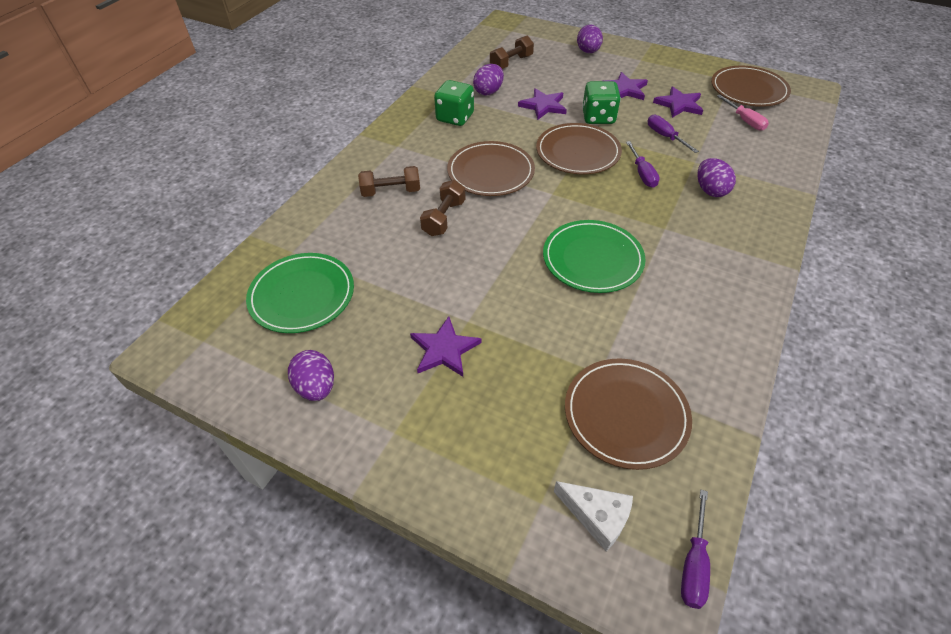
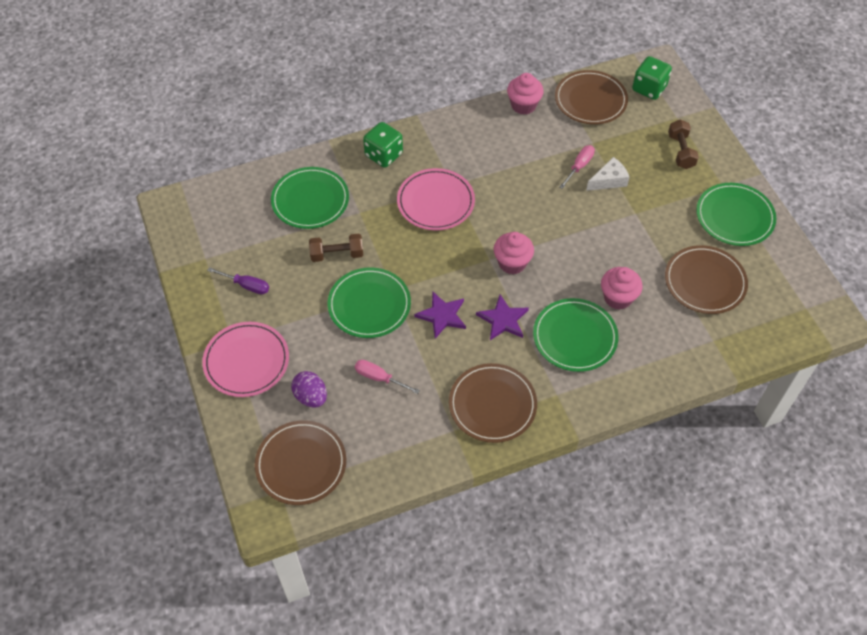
brown dumbbell: [358,166,420,197] [420,180,465,236] [490,36,534,69] = 3 -> [309,234,363,262] [668,119,699,169] = 2
green plate: [246,253,354,333] [543,220,646,293] = 2 -> [271,167,349,229] [328,267,411,338] [533,298,619,372] [696,183,777,246] = 4
pink cupcake: none = 0 -> [494,232,534,274] [507,73,544,115] [601,267,643,310] = 3
pink plate: none = 0 -> [202,322,289,397] [397,168,475,230] = 2
pink screwdriver: [717,95,769,131] = 1 -> [355,360,420,394] [560,145,595,189] = 2
purple egg: [288,350,334,401] [473,64,504,96] [577,25,603,53] [697,158,736,197] = 4 -> [291,371,327,408] = 1
purple screwdriver: [626,141,660,188] [648,115,699,153] [681,490,710,609] = 3 -> [207,267,269,294] = 1
purple star: [410,316,482,377] [518,88,567,120] [603,72,648,100] [653,86,703,118] = 4 -> [414,292,466,338] [476,295,529,340] = 2

